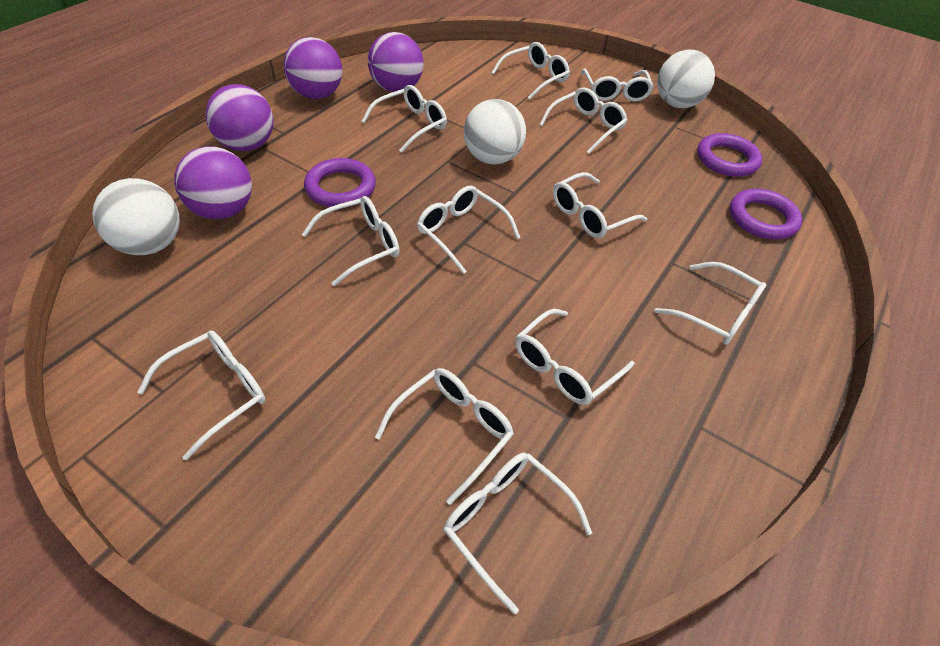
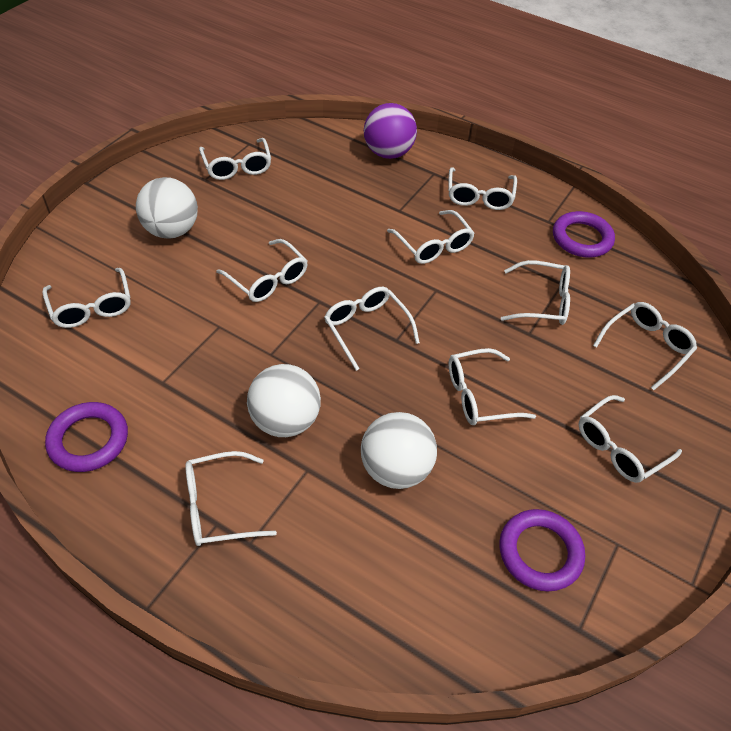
purple ball: [174,146,252,219] [206,84,273,151] [284,37,342,99] [368,32,424,92] = 4 -> [364,103,417,159] = 1
white glasses: [137,331,265,460] [302,196,400,286] [362,85,447,153] [375,368,514,505] [417,186,520,274] [444,453,592,614] [491,42,570,100] [516,309,634,405] [539,88,627,154] [553,172,647,238] [581,69,654,102] [655,262,766,345] = 12 -> [42,268,131,328] [185,451,277,546] [199,138,271,180] [216,239,308,302] [324,287,420,371] [387,210,475,264] [448,167,517,210] [449,348,536,425] [501,260,570,325] [579,395,682,483] [593,302,697,390] = 11

